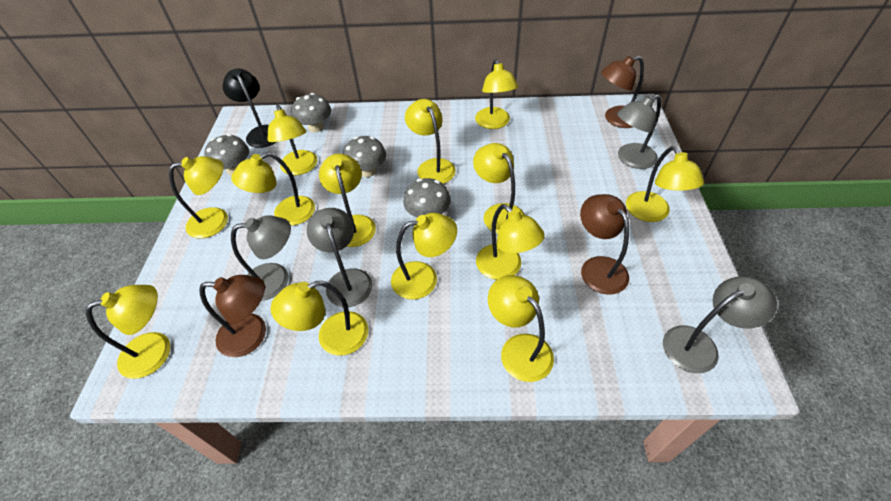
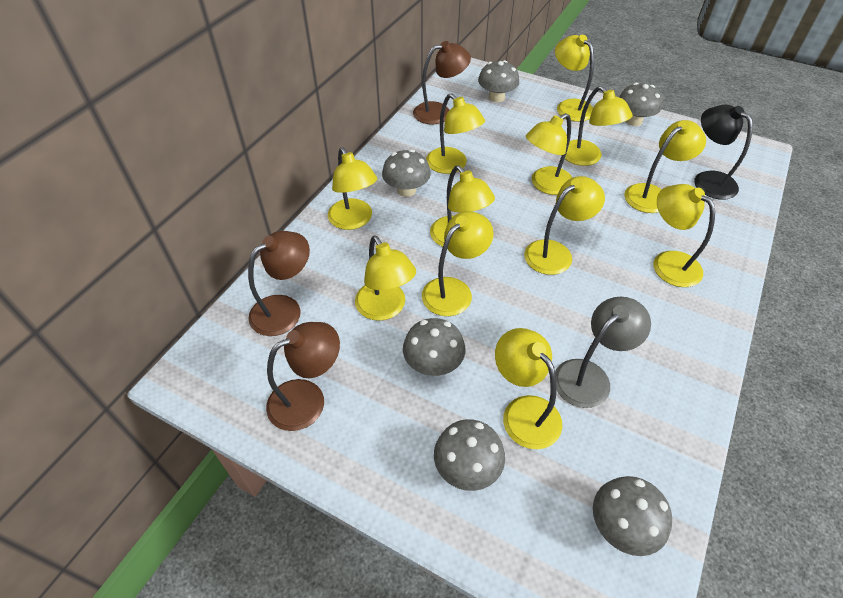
grey lamp: [231,216,291,301] [307,208,373,307] [617,95,661,169] [663,276,777,373] = 4 -> [555,297,651,408] = 1
grey mushroom: [204,134,249,175] [291,93,331,132] [343,136,386,177] [403,178,451,217] = 4 -> [382,149,431,197] [403,318,466,376] [434,419,505,491] [478,60,519,102] [593,476,672,556] [619,83,662,126] = 6
yellow lamp: [86,285,170,379] [169,156,228,238] [231,152,315,226] [267,105,317,175] [271,281,369,356] [319,154,376,247] [391,213,457,300] [405,99,456,184] [473,143,525,234] [475,59,518,129] [476,204,545,280] [488,275,554,382] [626,146,704,222] = 13 -> [328,147,377,230] [355,235,416,321] [422,211,494,316] [426,94,485,174] [430,166,495,247] [495,328,562,449] [524,176,605,275] [526,113,573,195] [555,35,594,122] [565,86,633,166] [624,120,706,213] [654,184,715,287] = 12

